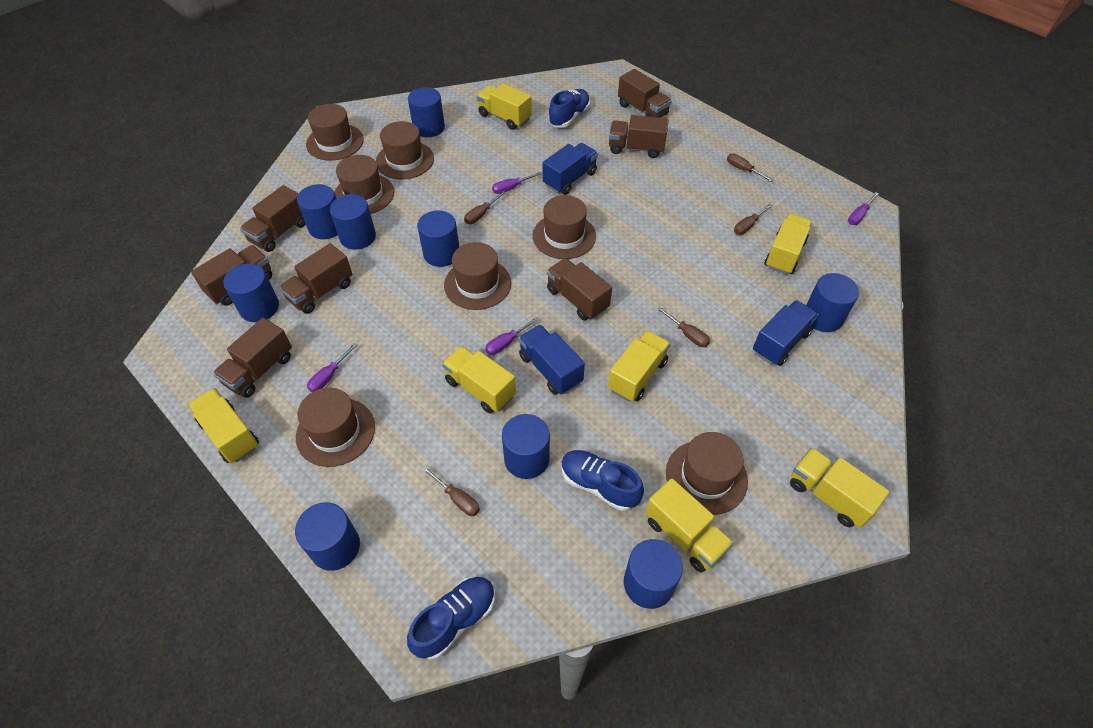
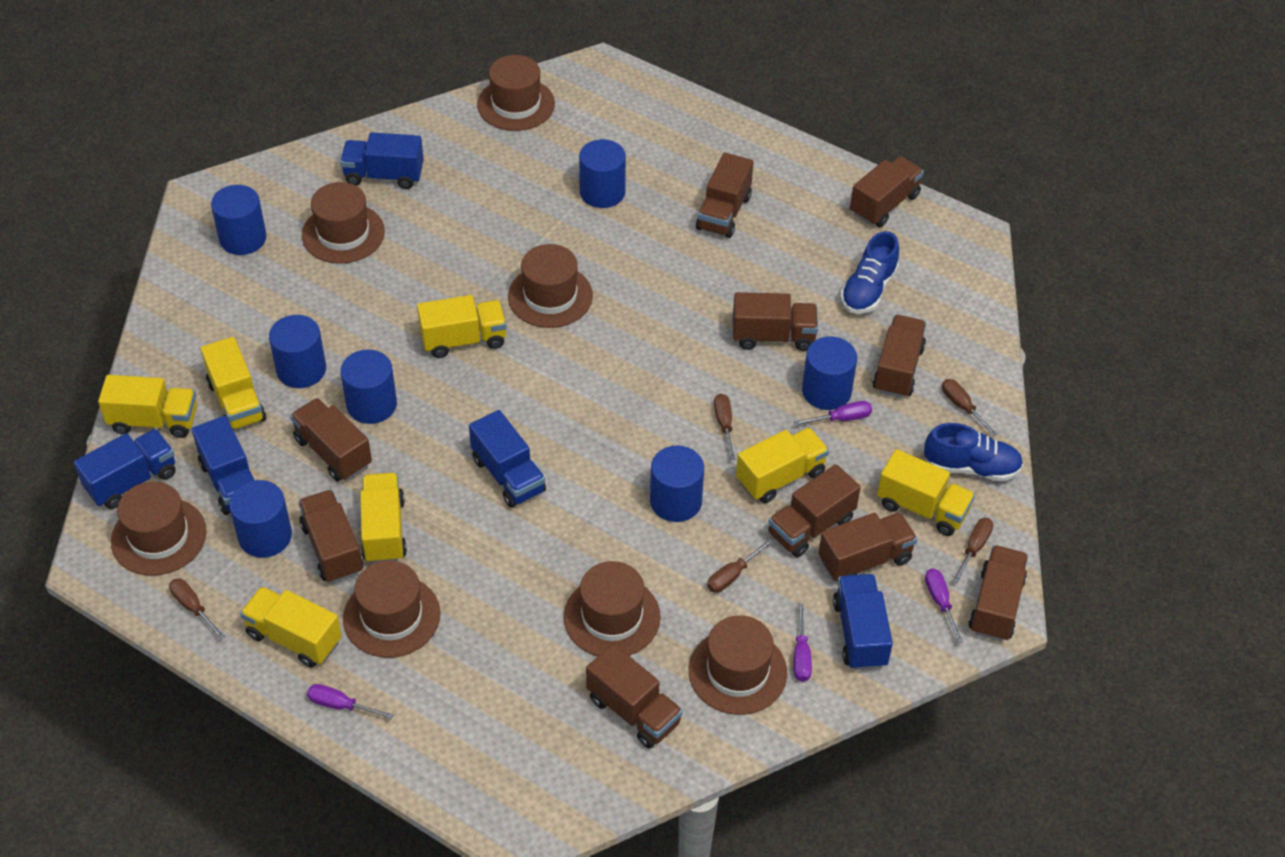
blue cylinder: [223,264,279,322] [295,502,360,571] [297,184,338,239] [330,194,376,250] [408,87,445,137] [417,210,459,267] [502,414,550,479] [624,539,683,609] [806,273,859,332] = 9 -> [211,185,267,255] [229,480,292,558] [269,315,326,388] [340,349,397,424] [579,139,626,208] [650,445,704,522] [802,336,857,410] = 7
blue shoe: [407,577,495,660] [548,89,590,128] [561,450,644,511] = 3 -> [840,231,899,314] [924,423,1023,482] = 2
blue truck: [519,325,585,395] [543,143,598,195] [753,300,818,366] = 3 -> [74,429,176,509] [192,416,255,515] [340,132,424,189] [469,410,546,508] [833,574,893,670] = 5
brown truck: [191,245,272,306] [213,318,292,398] [240,185,305,252] [279,243,353,314] [547,258,612,321] [609,115,669,158] [618,69,672,118] = 7 -> [290,398,372,482] [298,490,364,583] [586,644,683,749] [696,152,754,238] [733,292,818,351] [768,464,861,558] [819,512,917,581] [850,156,924,227] [873,315,926,398] [968,545,1028,641] = 10

